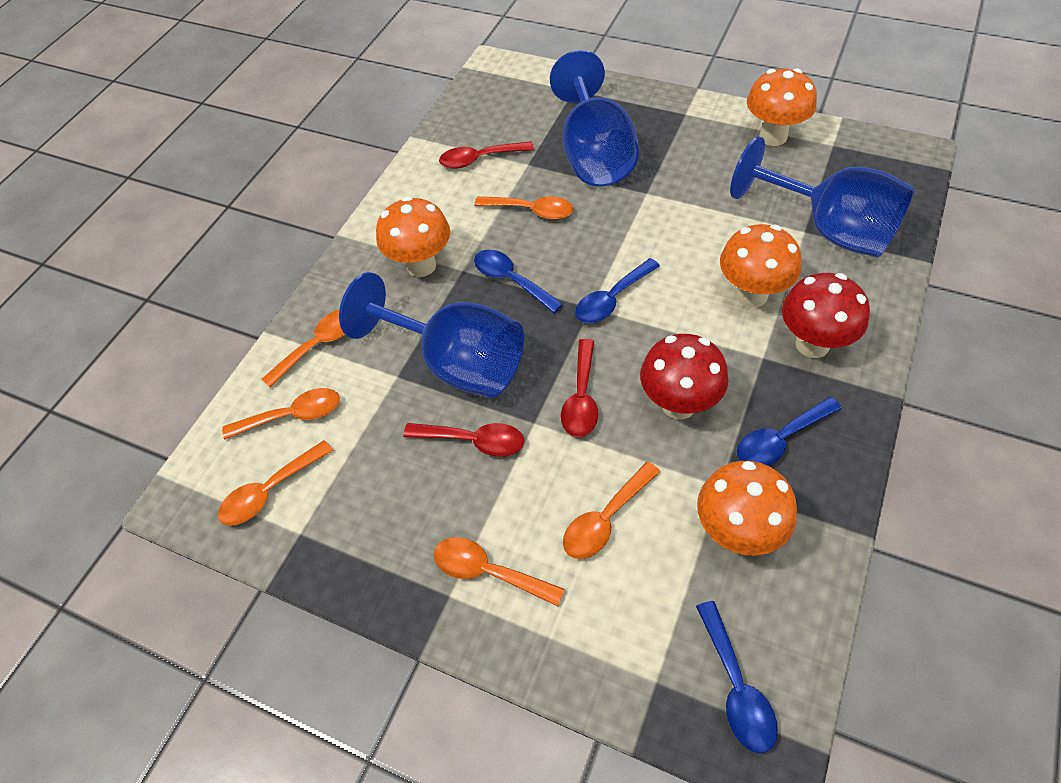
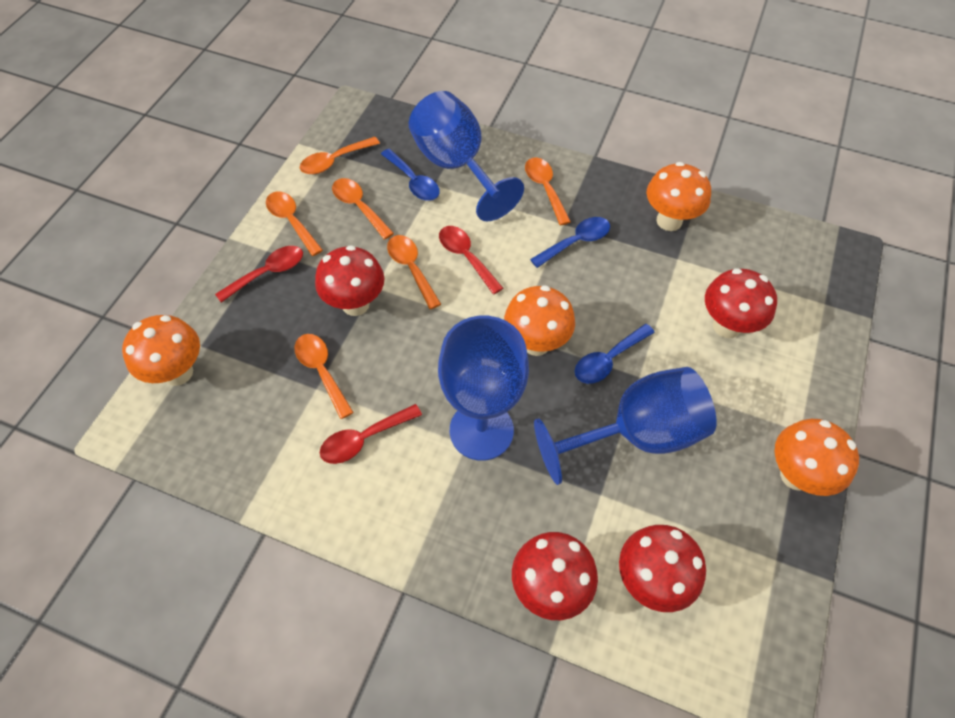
blue spoon: [474,250,563,313] [575,258,660,323] [696,601,778,753] [737,397,842,466] = 4 -> [381,149,440,201] [530,217,610,268] [575,324,655,384] = 3
red mushroom: [640,334,728,419] [782,273,870,358] = 2 -> [315,245,384,316] [512,532,598,620] [619,525,706,612] [705,268,777,338] = 4

